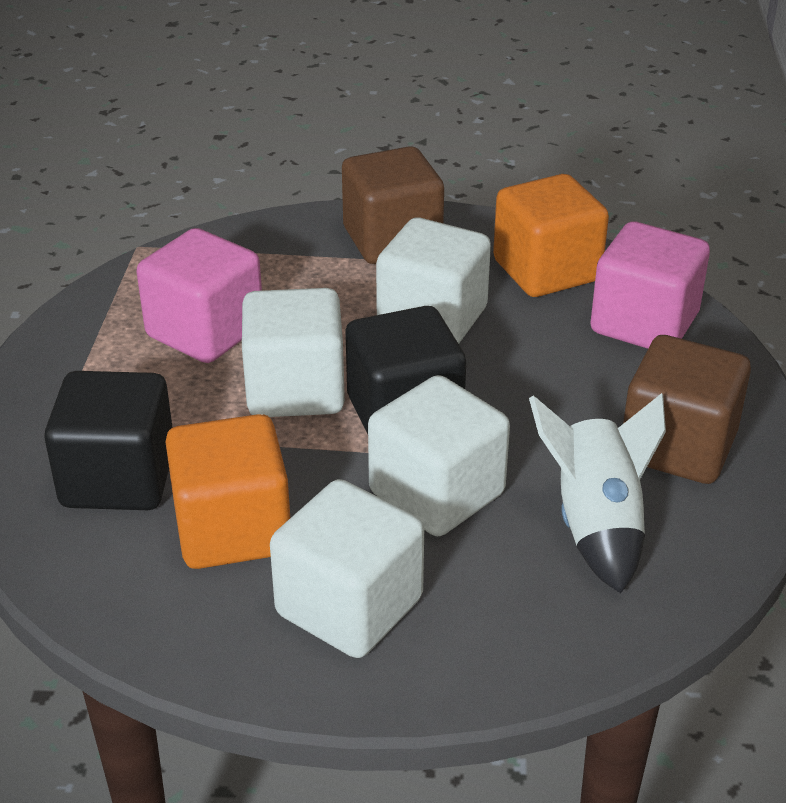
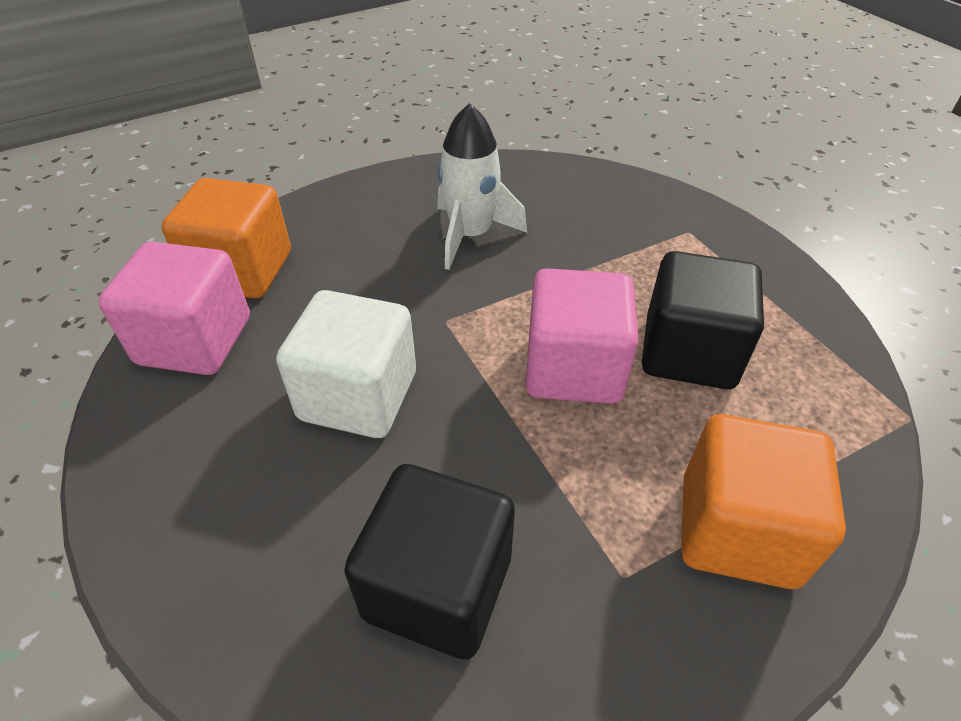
brown cube: [342,146,444,264] [623,335,751,484] = 2 -> none = 0
white cube: [242,288,345,417] [270,479,424,658] [368,375,510,536] [376,218,491,344] = 4 -> [276,290,416,438] = 1

